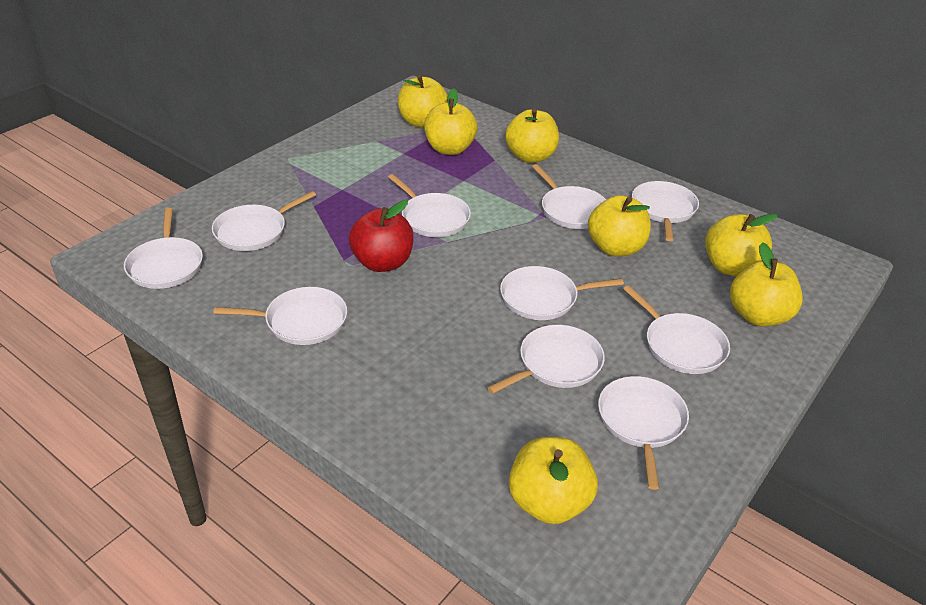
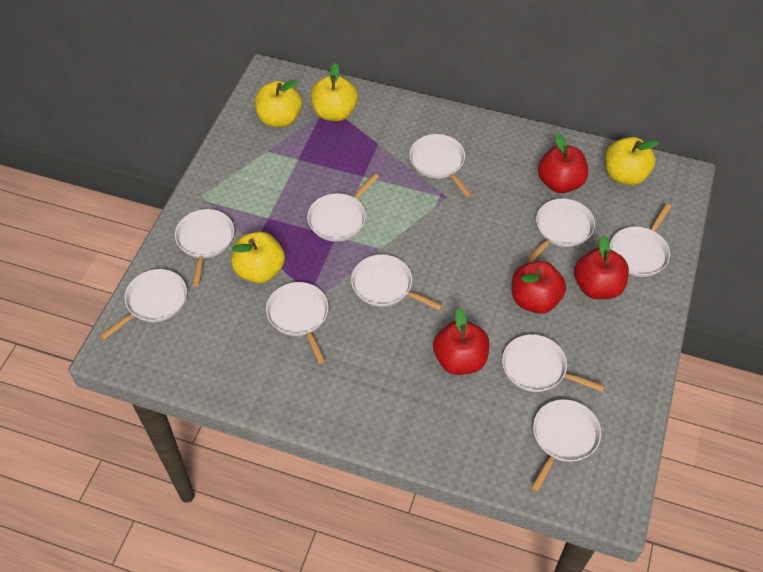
red apple: [349,200,414,272] = 1 -> [433,308,489,375] [512,261,566,314] [538,133,588,193] [574,235,629,299] = 4
yellow apple: [398,75,448,127] [424,89,477,155] [505,109,559,163] [509,437,598,524] [588,195,651,256] [705,214,778,276] [730,242,803,326] = 7 -> [232,232,285,283] [255,79,302,127] [311,63,358,121] [605,137,659,185] = 4

